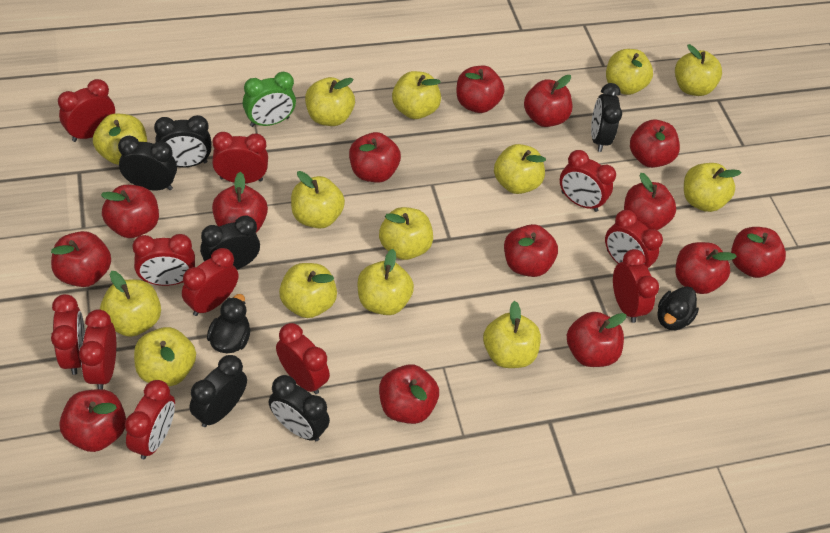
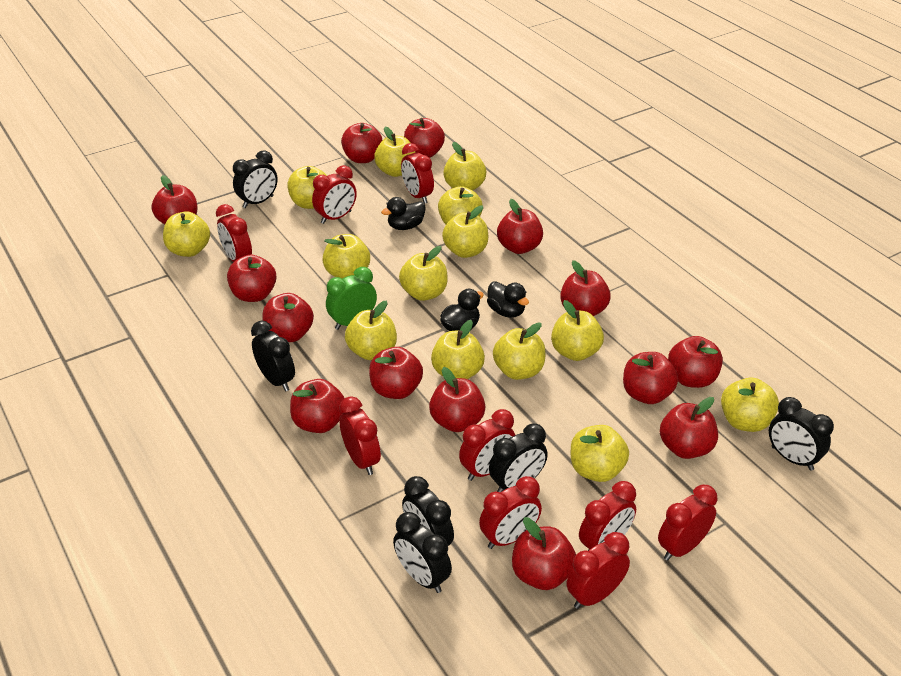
black duck: [207,294,251,353] [657,286,699,330] = 2 -> [381,197,426,230] [440,289,484,331] [487,281,529,318] = 3
red clock: [51,294,85,375] [58,79,115,142] [79,309,116,389] [125,380,175,459] [132,234,195,286] [182,248,239,316] [212,132,268,183] [276,323,330,394] [560,150,616,212] [605,210,663,268] [613,249,659,323] = 11 -> [216,204,252,262] [312,165,357,224] [339,396,381,475] [401,143,434,204] [459,409,515,481] [479,476,542,549] [567,532,630,609] [579,481,636,551] [658,485,718,561] = 9

